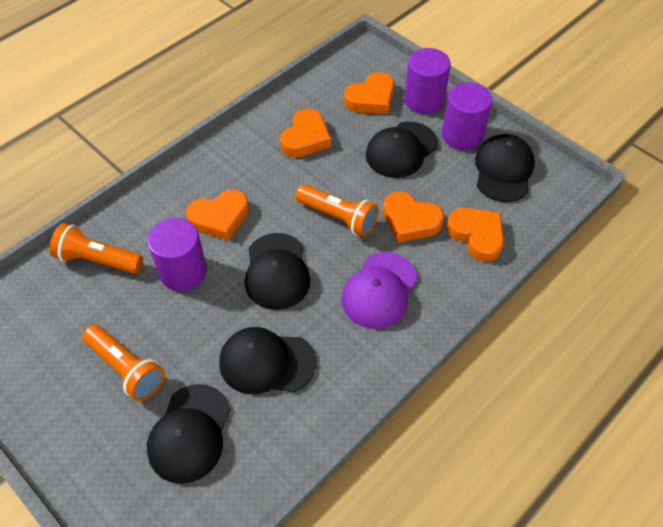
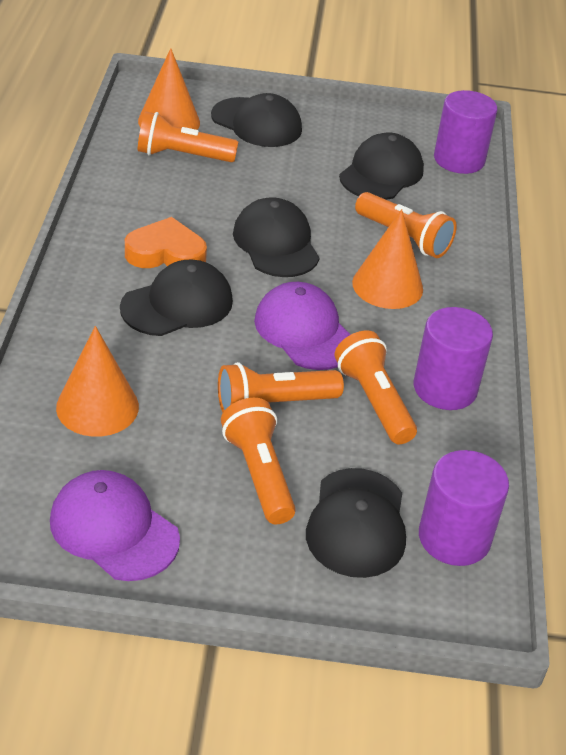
orange cone: none = 0 -> [56,326,139,437] [138,48,200,130] [352,209,423,309] = 3
orange flashlight: [50,223,143,274] [83,325,165,401] [296,184,379,237] = 3 -> [138,111,238,162] [218,362,344,413] [221,398,296,524] [334,330,417,444] [355,192,457,258] = 5
orange heart: [186,190,249,241] [280,109,331,158] [344,72,394,114] [383,191,444,243] [446,207,504,262] = 5 -> [125,217,207,268] = 1
purple cap: [341,252,418,329] = 1 -> [50,470,180,581] [254,282,351,370] = 2

